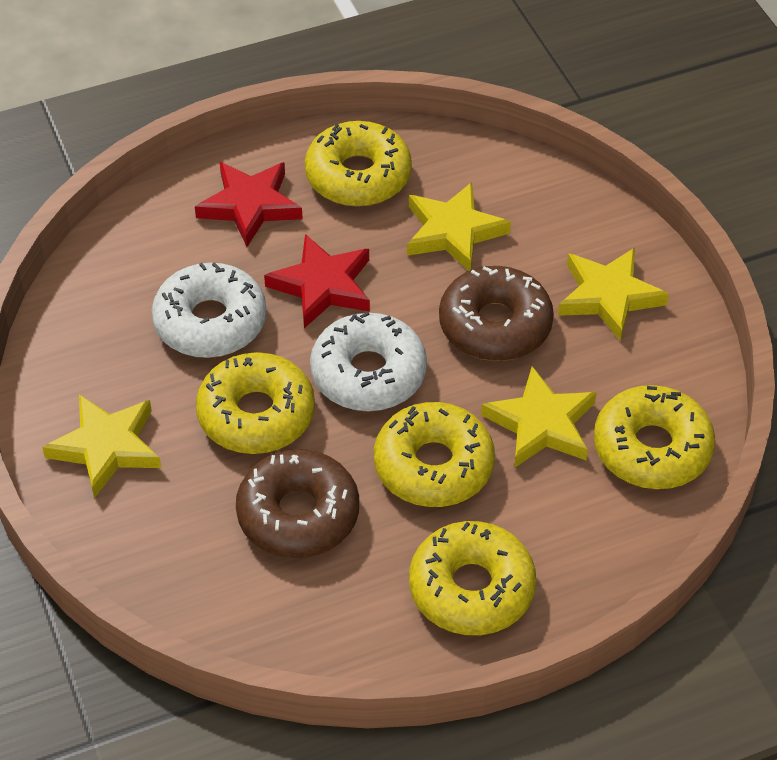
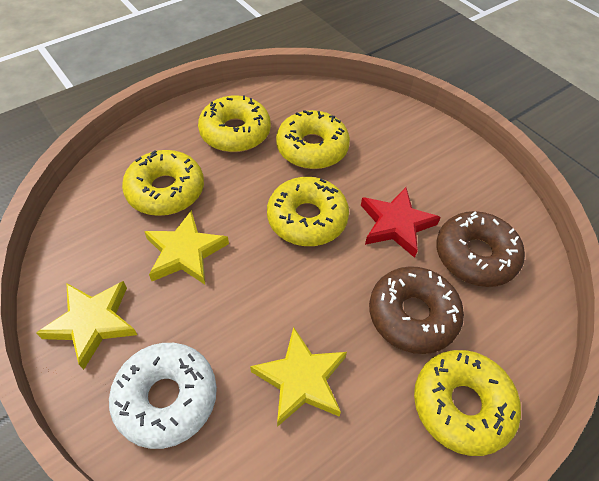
red star: [195,162,303,247] [264,234,370,328] = 2 -> [361,187,441,258] = 1
white donut: [152,262,266,358] [310,311,427,411] = 2 -> [109,343,217,449] = 1
yellow star: [42,394,161,498] [407,182,511,271] [481,366,597,468] [558,248,669,341] = 4 -> [36,281,137,370] [144,210,229,284] [250,327,347,427] = 3

